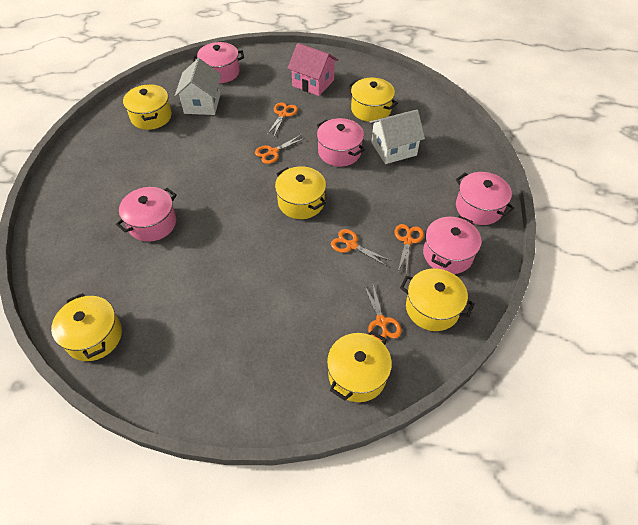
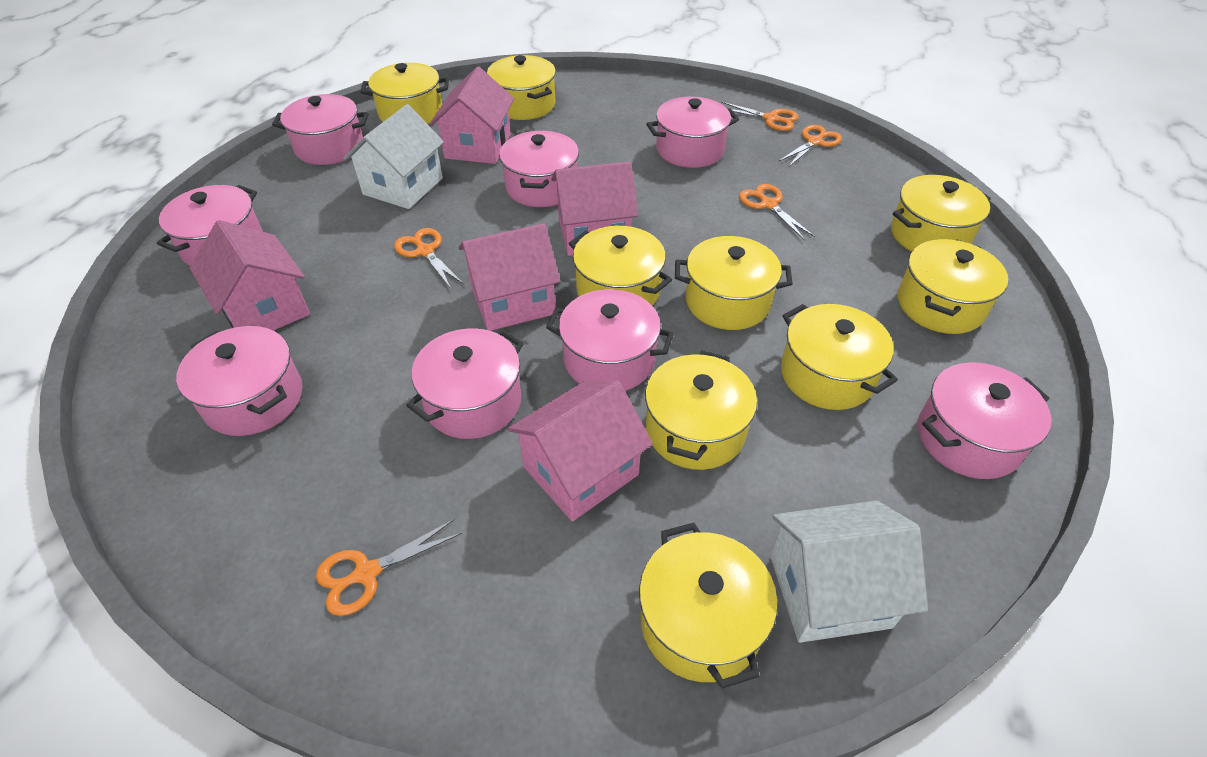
pink house: [288,43,338,96] = 1 -> [190,220,310,331] [430,66,514,164] [459,223,561,331] [508,380,653,521] [552,161,638,256] = 5
pink pot: [116,187,177,242] [192,42,244,83] [317,118,365,167] [423,216,481,274] [456,172,514,225] = 5 -> [157,185,263,266] [176,326,302,436] [272,94,369,165] [406,329,524,439] [499,131,579,207] [546,289,674,391] [647,97,739,168] [918,362,1051,479] = 8
yellow pot: [51,293,122,361] [123,84,172,130] [275,166,326,219] [327,331,392,402] [348,78,398,122] [400,268,475,331] = 6 -> [360,63,449,124] [487,55,556,120] [569,226,672,306] [639,523,778,689] [645,350,757,470] [675,236,793,330] [781,304,898,410] [891,175,991,252] [898,239,1008,334] = 9

